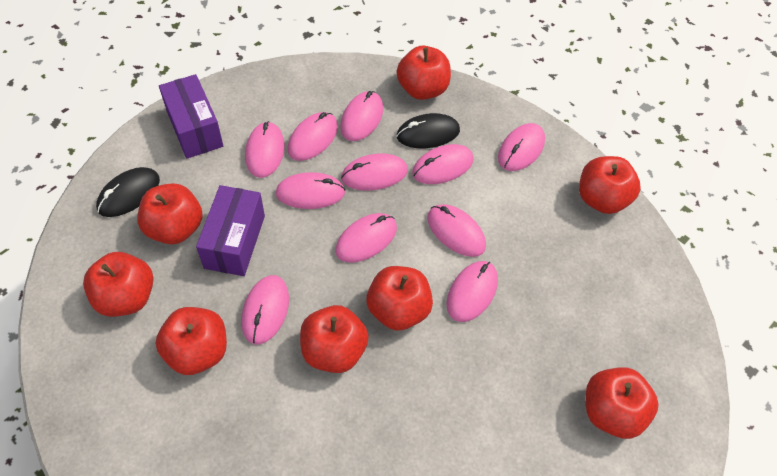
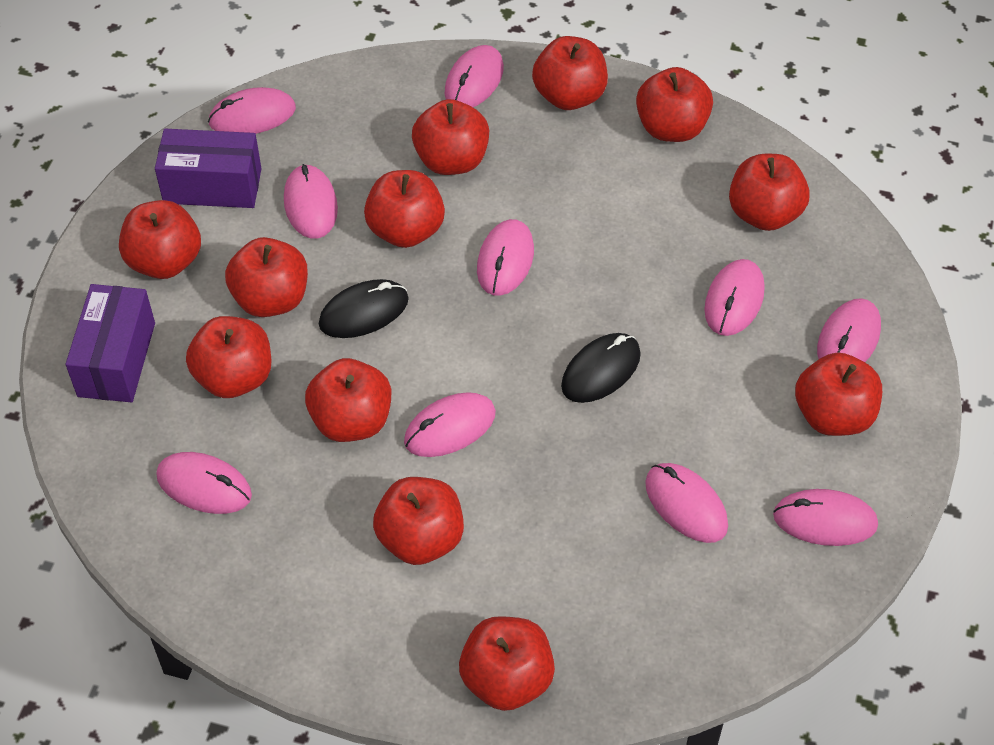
pink mouse: [241,275,289,344] [245,121,285,178] [276,172,345,209] [288,112,338,161] [335,213,397,263] [340,91,383,141] [341,154,408,191] [412,144,474,184] [427,204,486,257] [446,261,498,322] [498,123,545,171] = 11 -> [156,452,252,514] [208,87,296,134] [284,164,338,239] [404,392,496,457] [445,45,504,107] [477,219,534,296] [645,463,728,543] [704,259,765,336] [773,489,878,546] [817,298,881,362] = 10
red apple: [83,252,153,317] [137,183,202,244] [156,307,227,375] [300,305,369,373] [366,266,433,331] [397,46,451,100] [579,156,641,214] [586,367,659,439] = 8 -> [119,200,201,279] [186,316,271,398] [225,237,308,317] [305,358,391,442] [364,170,445,248] [373,477,464,565] [412,99,489,175] [459,616,555,711] [532,36,608,110] [636,67,713,142] [729,154,810,231] [795,353,882,436] = 12

